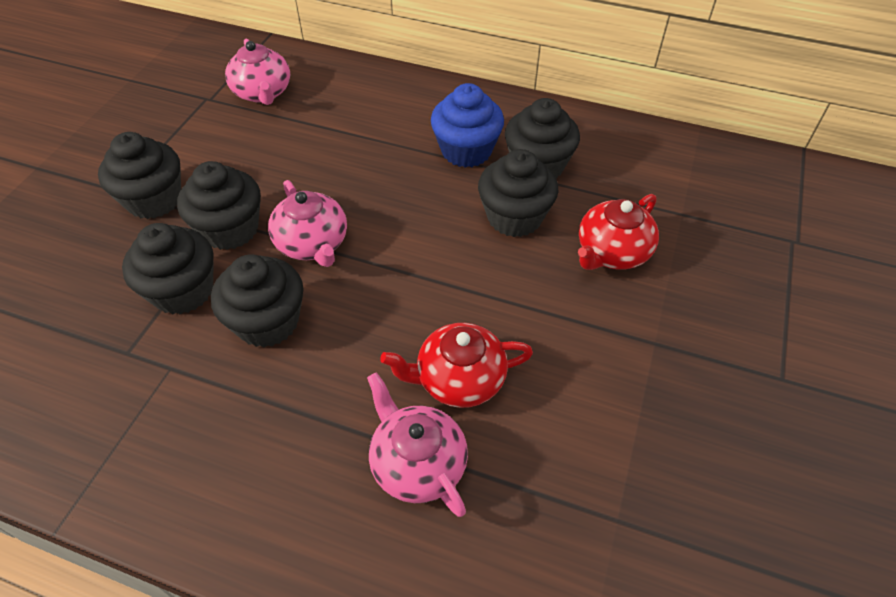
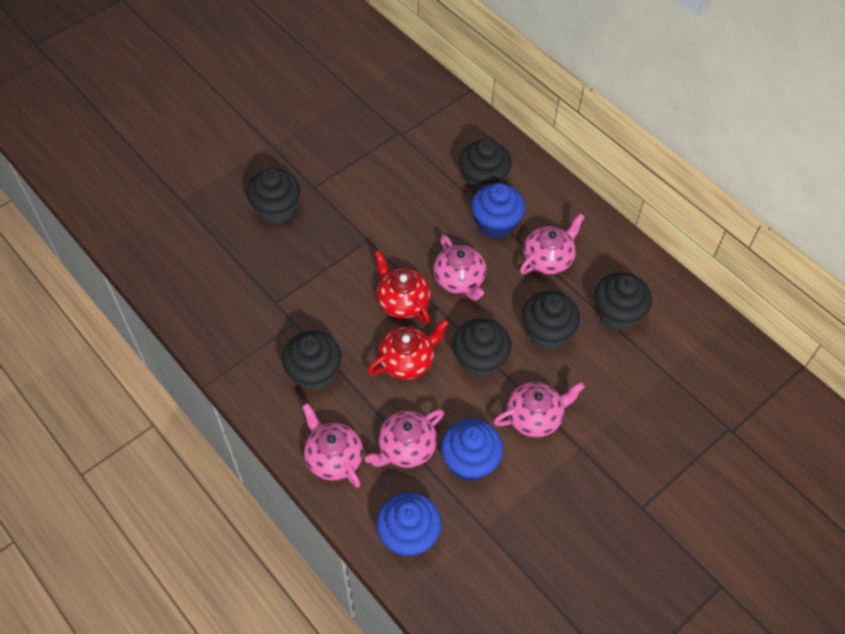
blue cupcake: [431,83,504,168] = 1 -> [376,492,442,557] [441,419,503,482] [471,183,525,238] = 3
pink teapot: [225,39,290,105] [268,180,347,267] [367,372,468,517] = 3 -> [302,403,363,488] [365,409,444,468] [433,235,486,301] [493,382,585,437] [520,213,585,274] = 5

